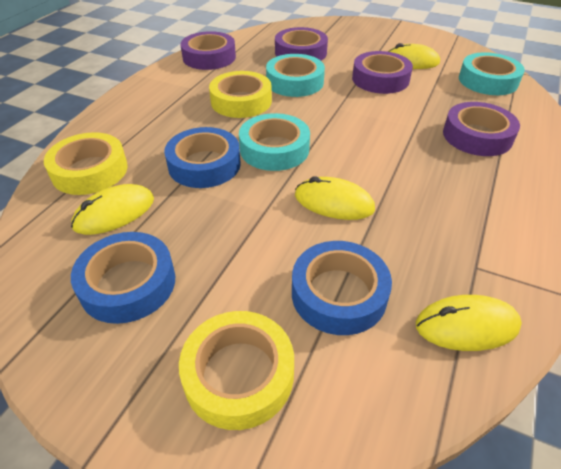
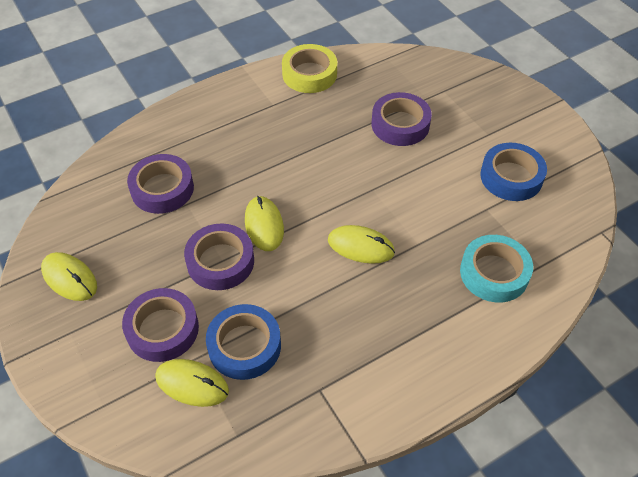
blue tape: [71,232,175,324] [164,127,241,188] [292,241,392,335] = 3 -> [206,304,281,380] [480,143,547,201] = 2
turquoise tape: [239,113,310,171] [266,54,325,97] [459,52,525,95] = 3 -> [460,235,533,303] = 1
yellow tape: [44,132,128,195] [179,311,294,430] [209,71,272,118] = 3 -> [282,44,337,93] = 1

